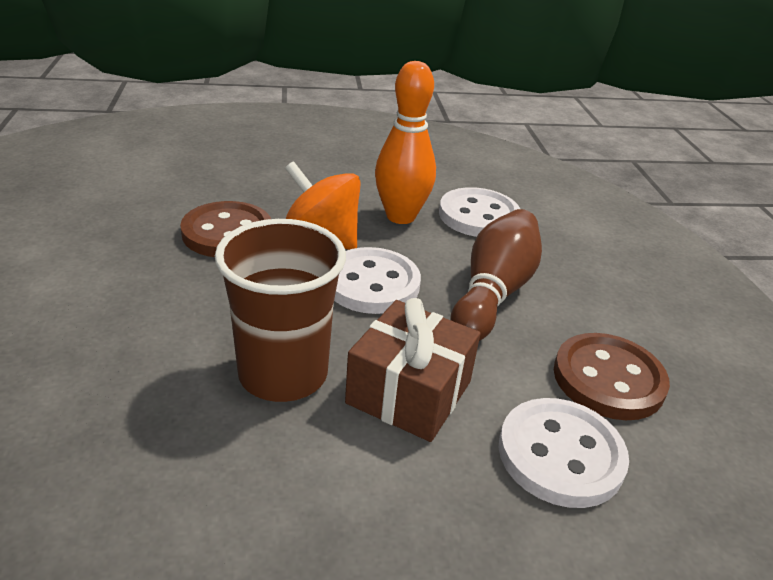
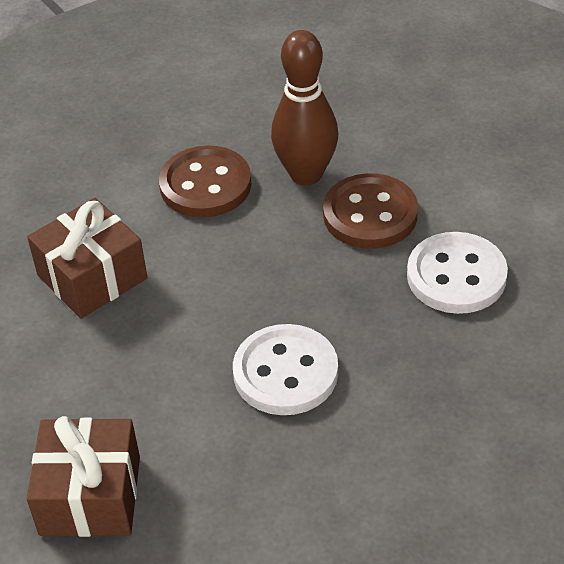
brown cup: [215,219,346,402] = 1 -> none = 0
brown gift: [345,298,481,442] = 1 -> [27,198,147,319] [27,416,140,537] = 2
orange bowling pin: [375,61,436,224] = 1 -> none = 0
orange spinning top: [285,161,361,250] = 1 -> none = 0
white button: [334,247,421,314] [439,187,520,237] [499,398,629,508] = 3 -> [233,324,338,415] [407,232,508,314] = 2

